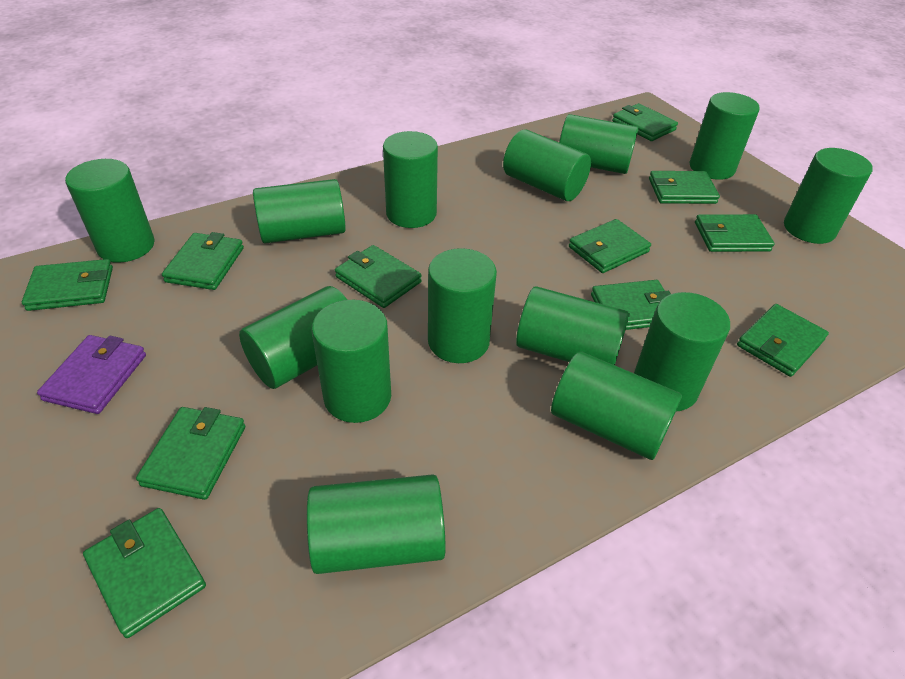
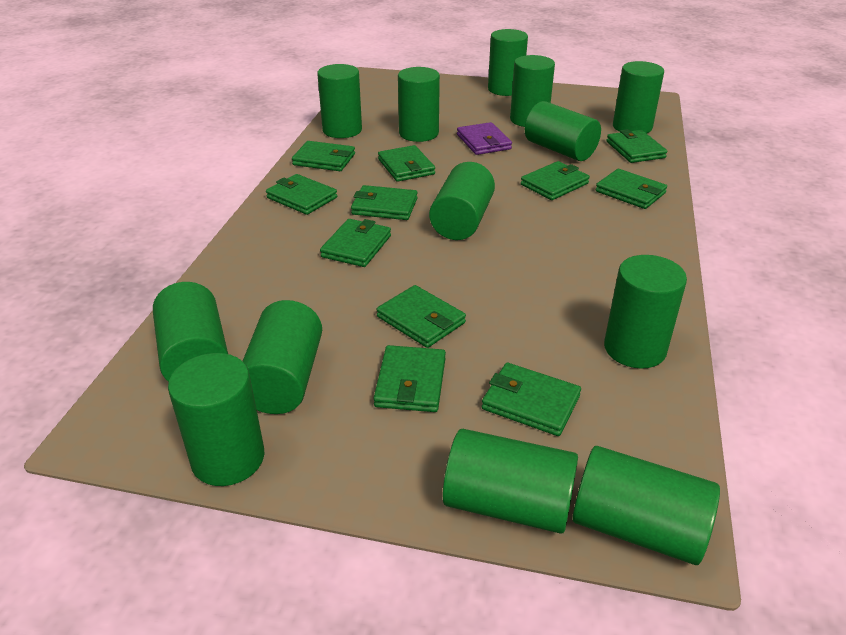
green cylinder: [65,159,155,263] [239,286,347,389] [253,179,346,243] [307,474,446,574] [312,300,391,423] [383,131,438,228] [428,248,497,363] [503,129,591,201] [516,286,630,365] [551,351,682,460] [559,114,638,174] [634,292,730,412] [689,92,760,180] [784,148,873,244] = 14 -> [153,282,228,382] [168,353,264,486] [243,300,322,414] [317,64,362,138] [398,67,440,142] [429,162,495,240] [443,429,578,534] [488,29,528,96] [510,55,555,127] [525,101,601,161] [572,446,720,565] [604,255,687,369] [613,61,664,133] = 13

